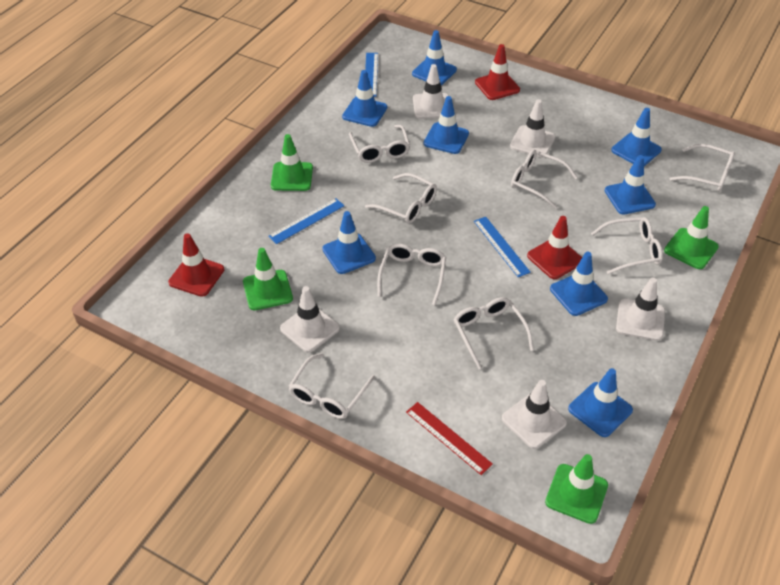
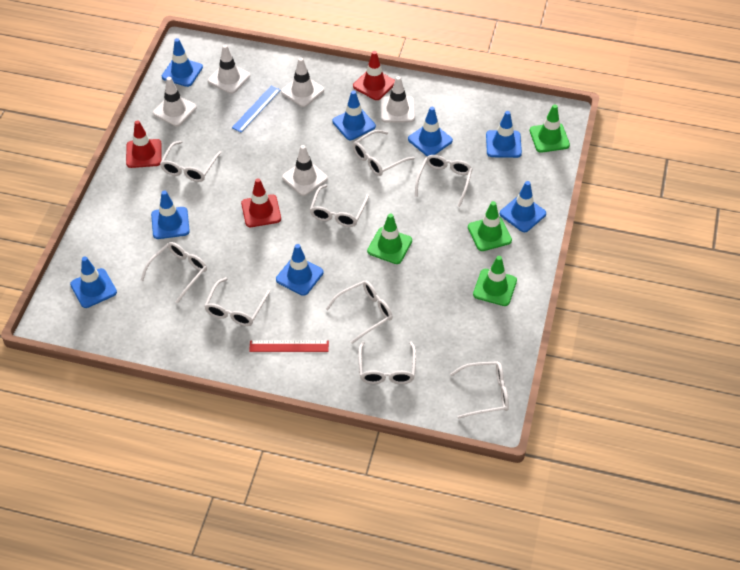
blue ruler: [268,198,344,244] [365,53,378,97] [474,217,531,277] = 3 -> [232,86,280,132] = 1
white glasses: [288,353,375,419] [349,125,410,163] [365,173,437,224] [377,244,446,306] [453,297,534,369] [511,150,578,209] [591,217,663,274] [669,144,735,191] = 8 -> [141,242,207,303] [160,141,222,182] [204,277,270,326] [310,184,369,227] [326,281,392,344] [353,130,415,176] [358,341,416,384] [415,155,472,207] [450,361,509,419] = 9

